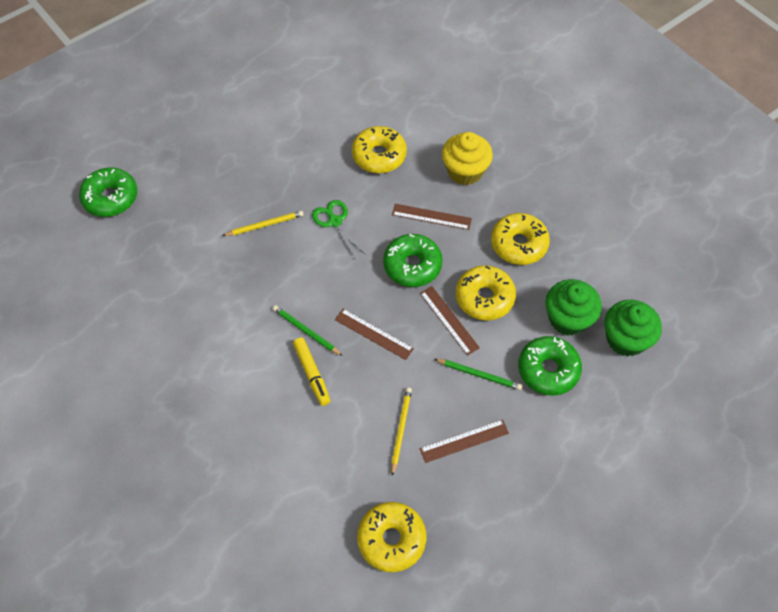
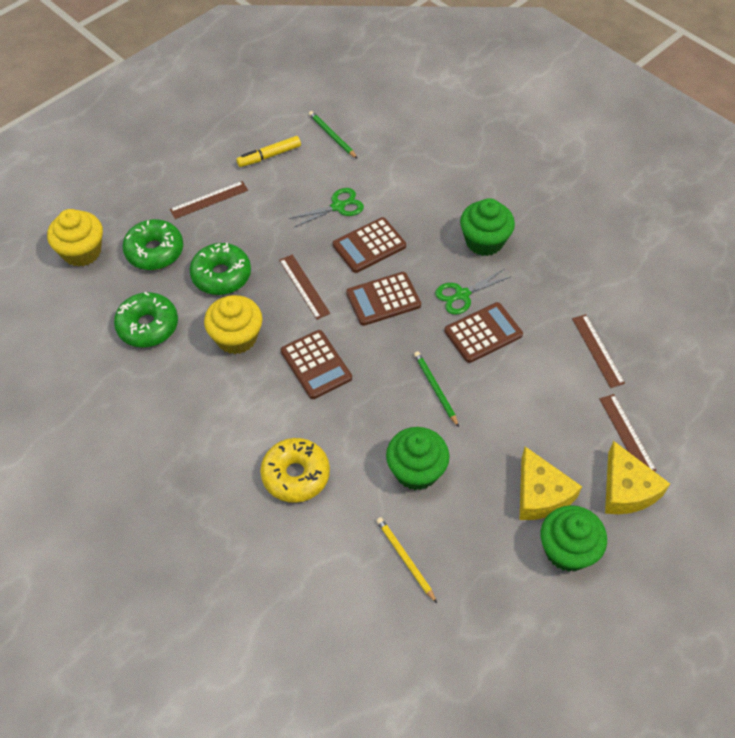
brown calculator: none = 0 -> [281,330,352,399] [333,217,406,273] [346,272,421,326] [444,302,523,363] = 4
green cupcake: [545,279,602,336] [604,300,662,357] = 2 -> [386,427,449,490] [460,198,515,256] [541,505,607,572] = 3
green scissors: [312,200,366,260] = 1 -> [289,188,364,227] [435,268,512,315] = 2
yellow cheese: none = 0 -> [519,447,582,520] [605,441,670,514] = 2
yellow cupcake: [442,132,493,185] = 1 -> [47,209,103,267] [204,295,262,354] = 2
yellow donut: [352,126,407,173] [357,502,427,572] [456,265,516,321] [491,213,550,265] = 4 -> [260,438,330,503] = 1
yellow pencil: [222,211,304,236] [391,388,412,476] = 2 -> [376,517,437,603] = 1

